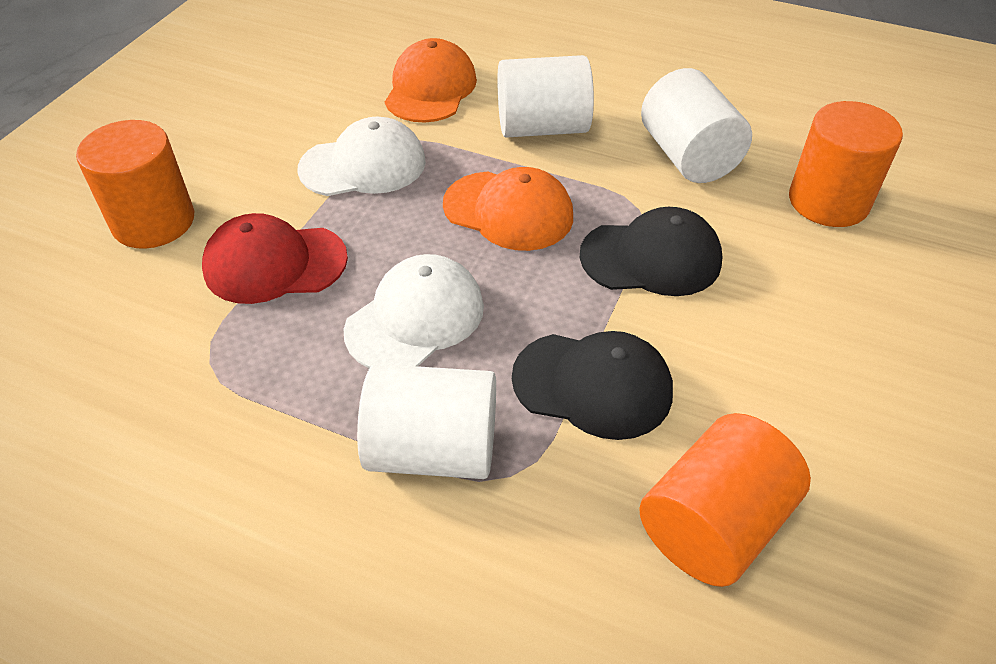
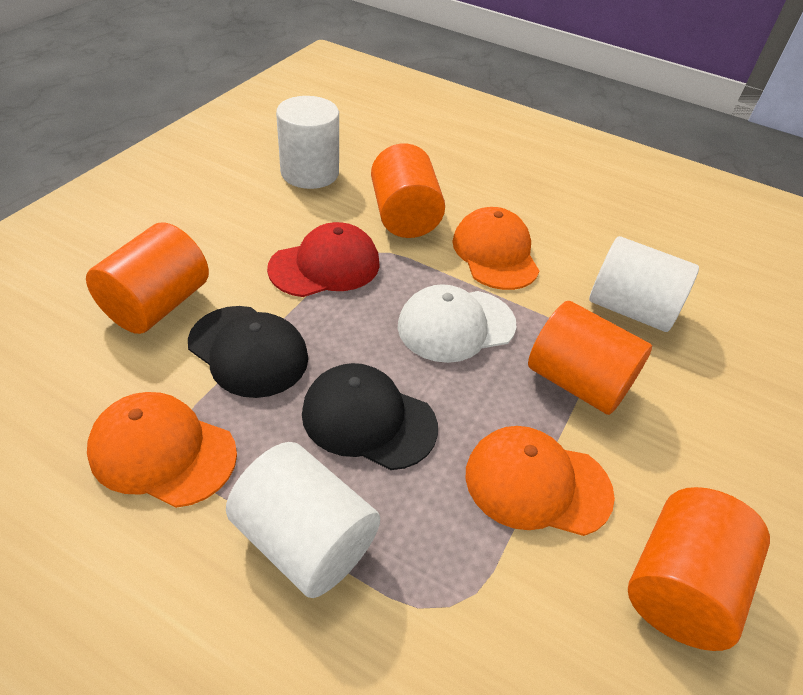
orange cap: [385,38,477,123] [443,167,573,251] = 2 -> [87,392,237,508] [452,207,539,290] [466,426,615,536] = 3
orange cylinder: [76,120,194,249] [639,413,811,587] [789,101,903,227] = 3 -> [86,222,209,334] [371,143,445,238] [528,301,652,415] [628,487,770,651] = 4
white cap: [297,117,426,196] [344,254,484,368] = 2 -> [398,284,517,363] = 1

